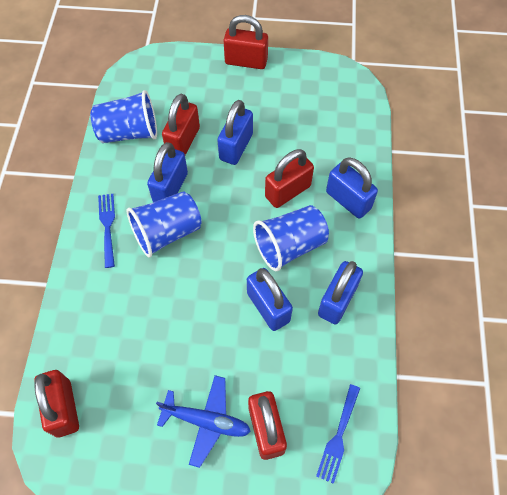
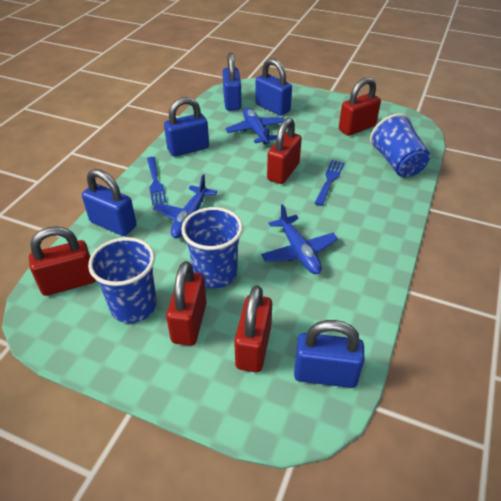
blue plane: [156,375,251,468] = 1 -> [153,174,217,238] [225,107,284,145] [261,204,338,274] = 3

